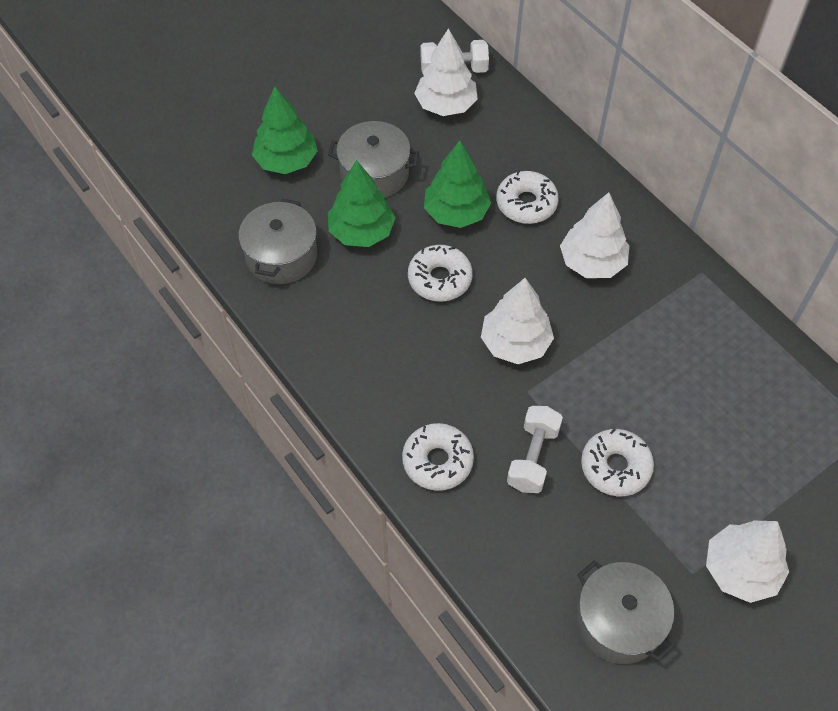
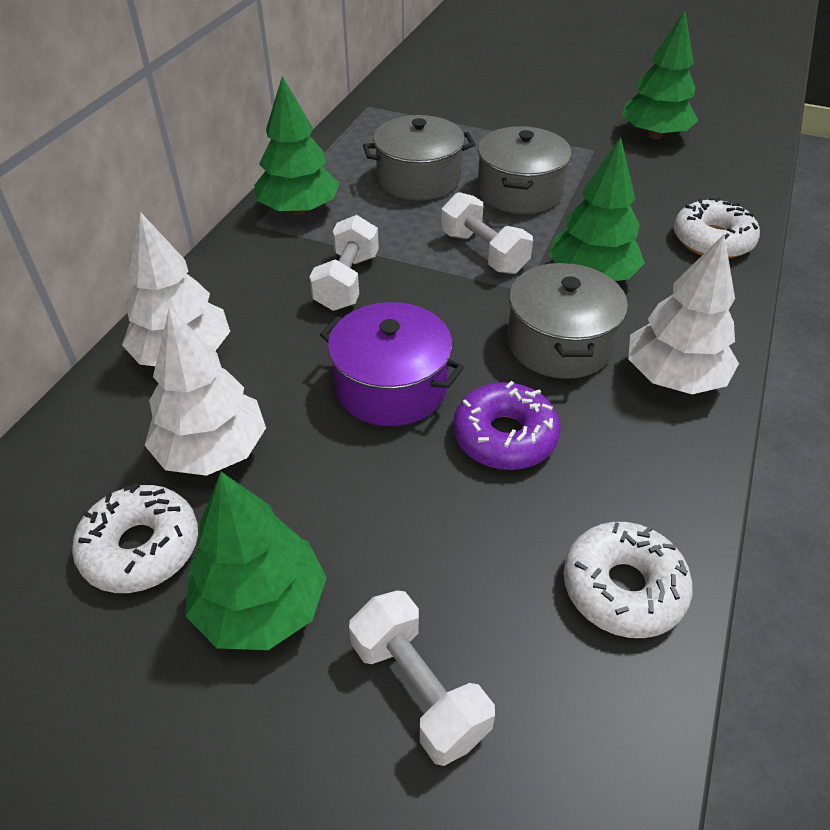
green tree: [252,87,318,174] [328,160,396,247] [424,140,491,228] = 3 -> [185,472,327,650] [254,76,339,215] [548,137,645,281] [621,10,699,139] = 4
purple donut: none = 0 -> [453,381,560,470] = 1
purple pot: none = 0 -> [320,302,464,426] = 1
white donut: [402,423,474,491] [408,245,473,302] [496,170,559,224] [581,429,654,496] = 4 -> [72,483,198,593] [563,522,693,638] [674,197,760,259] = 3
white dumbbell: [421,40,489,73] [507,406,563,493] = 2 -> [310,215,379,311] [349,590,495,766] [441,192,533,274] = 3
white tree: [414,28,478,116] [481,278,554,364] [560,192,629,278] [706,520,789,603] = 4 -> [122,212,230,366] [144,308,266,476] [628,234,739,394] = 3

